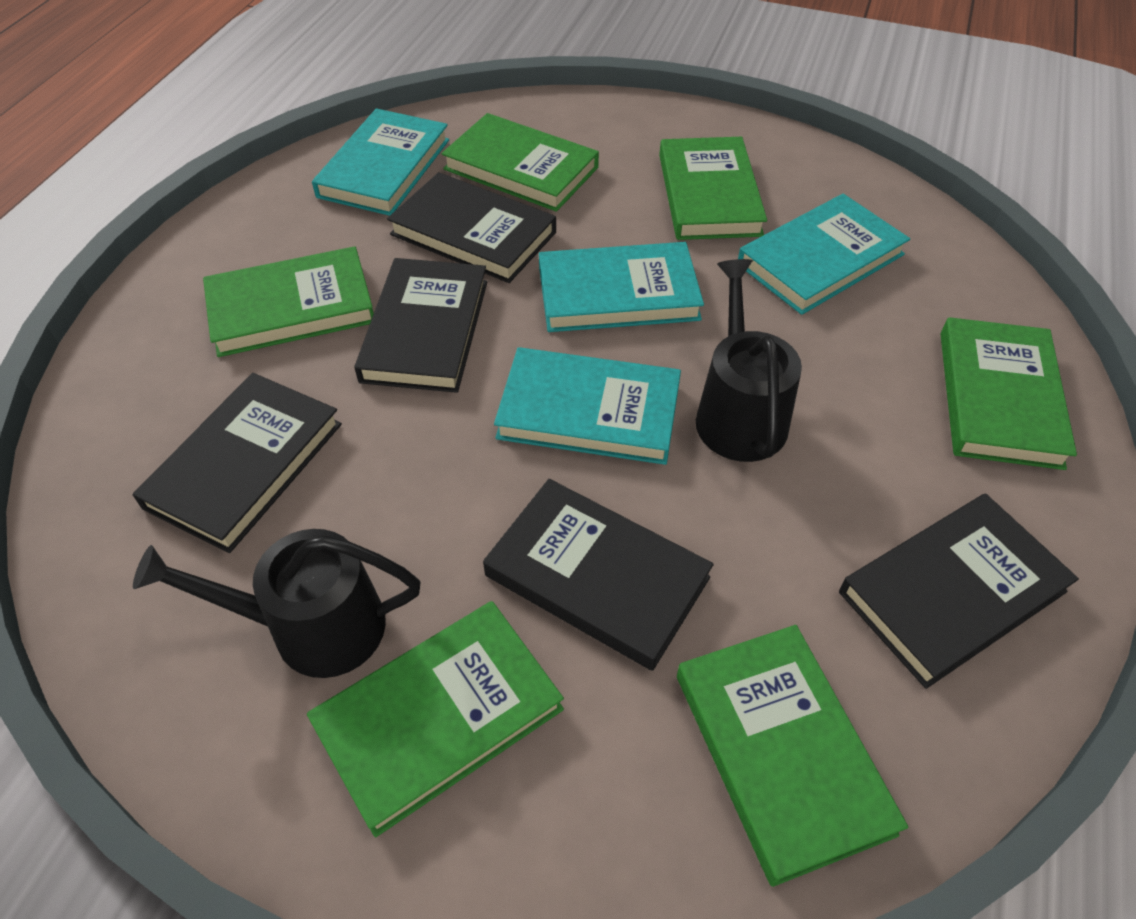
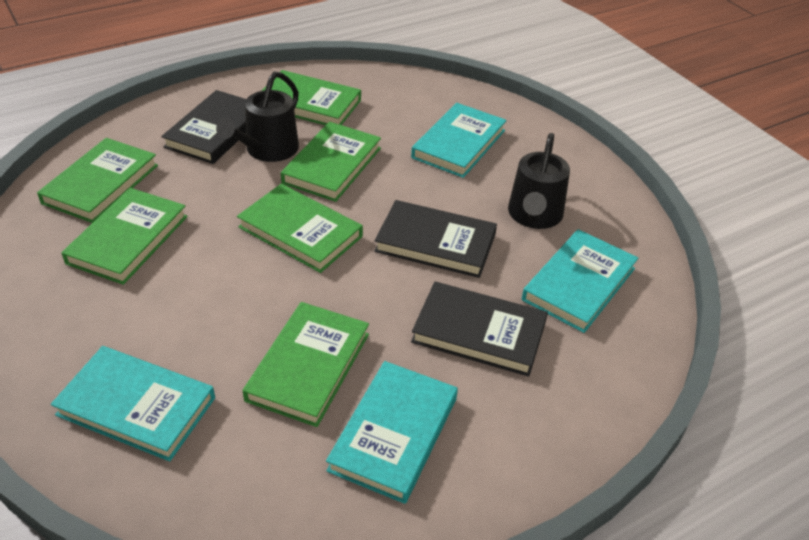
black book: [133,373,342,553] [354,258,487,393] [387,172,556,283] [483,479,714,671] [839,493,1079,689] = 5 -> [161,90,246,164] [374,200,497,278] [411,282,548,377] = 3

